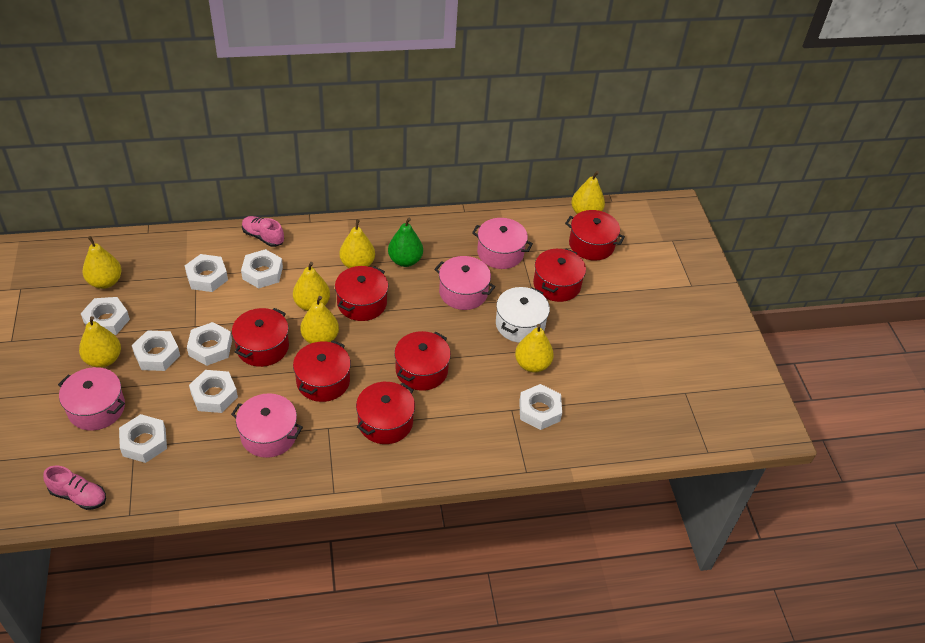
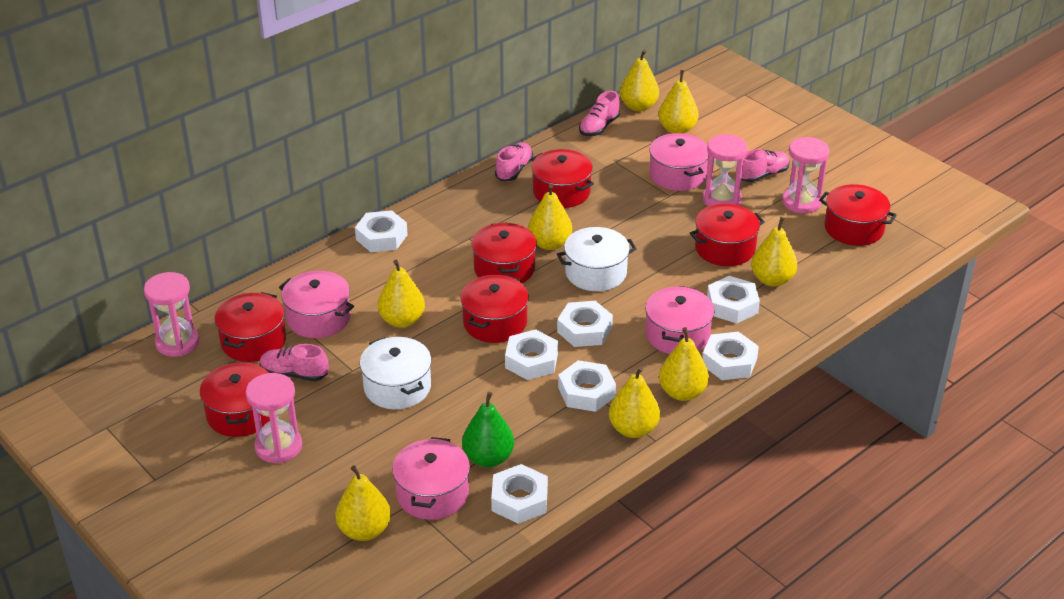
pink hourglass: none = 0 -> [144,272,199,357] [246,373,302,464] [703,134,747,206] [782,137,829,214] = 4
pink shoe: [43,465,106,510] [242,216,284,247] = 2 -> [260,344,328,381] [495,142,533,181] [579,91,620,136] [741,149,790,182] = 4
white nut: [81,297,130,335] [119,414,167,463] [132,330,180,371] [185,254,228,292] [187,322,232,366] [189,370,238,413] [241,249,283,288] [519,384,562,430] = 8 -> [355,210,408,252] [491,464,548,524] [505,329,558,380] [557,301,613,347] [558,360,616,412] [702,332,759,380] [707,276,760,323] = 7
white pot: [496,287,550,343] = 1 -> [360,337,431,409] [557,227,637,291] = 2
yellow pear: [79,316,121,368] [82,236,122,289] [293,262,330,311] [300,296,339,344] [339,219,375,268] [515,324,554,373] [571,171,605,214] = 7 -> [335,465,391,541] [378,260,425,328] [528,184,572,250] [609,366,660,438] [620,49,659,111] [658,70,699,133] [659,327,709,401] [751,217,797,287] = 8

